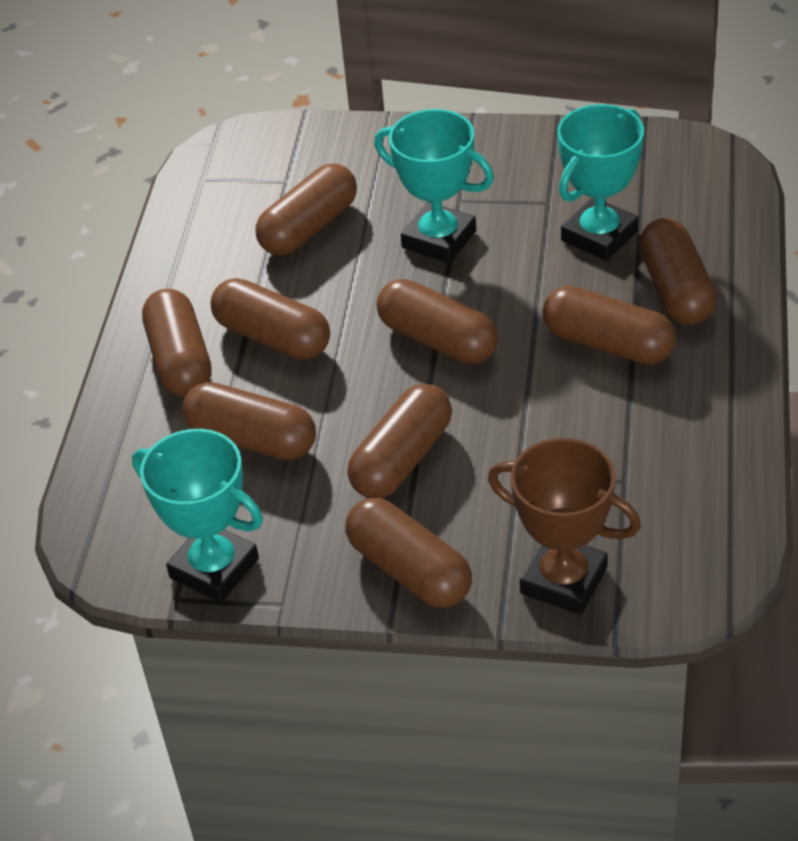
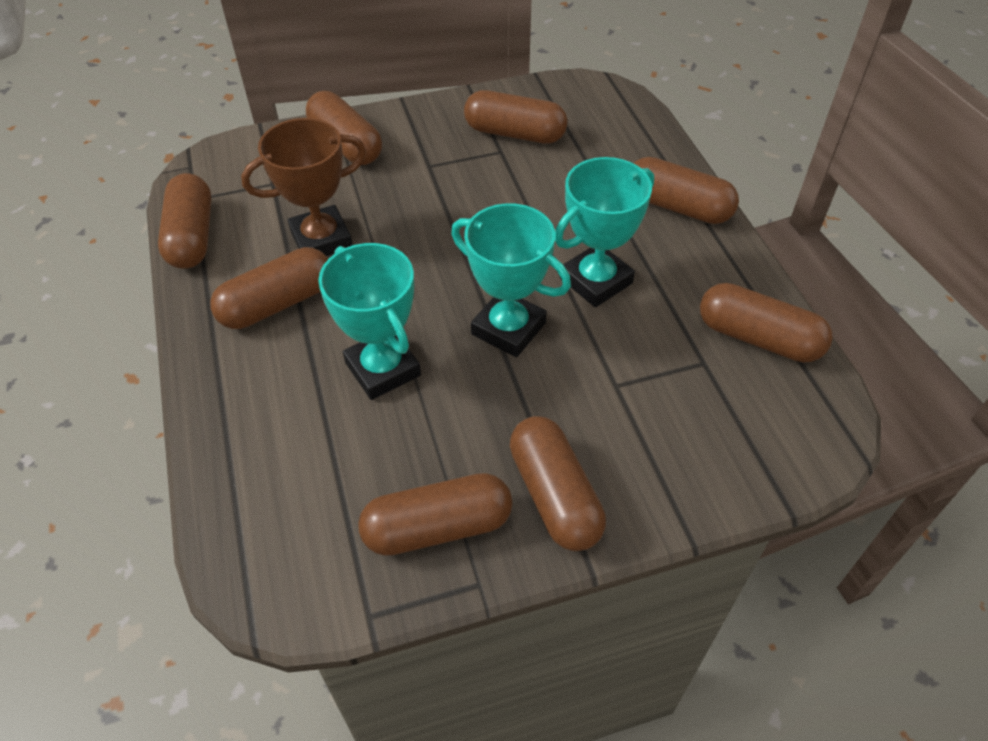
brown capsule: [142,289,212,397] [182,382,316,460] [210,278,330,360] [255,163,357,255] [345,498,472,608] [347,384,452,498] [377,279,498,364] [543,286,676,365] [639,218,716,325] = 9 -> [158,173,212,269] [210,247,328,329] [306,91,382,165] [358,473,512,556] [464,90,568,144] [510,416,606,551] [634,157,739,224] [700,283,833,362] = 8

